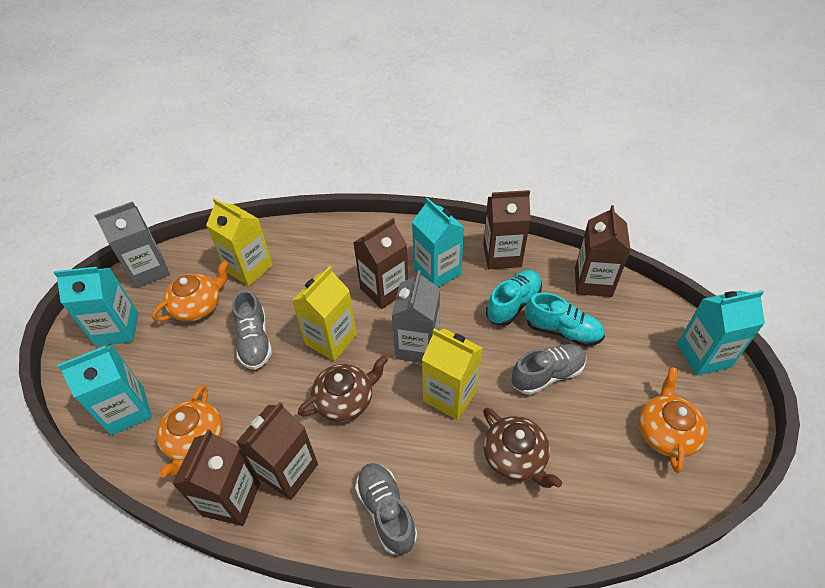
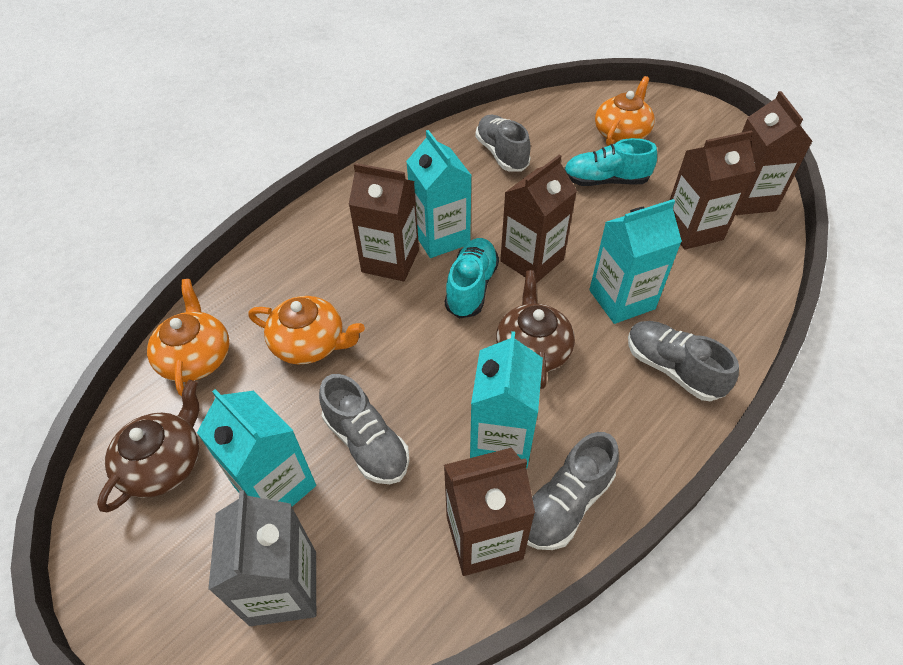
grey carton: [94,201,170,288] [391,270,440,363] = 2 -> [208,490,316,626] = 1
grey shoe: [232,290,272,370] [355,463,417,555] [512,344,587,395] = 3 -> [319,374,409,484] [475,115,531,172] [527,432,619,550] [628,321,739,401] = 4
yellow carton: [206,198,273,286] [292,266,357,361] [422,328,482,420] = 3 -> none = 0

